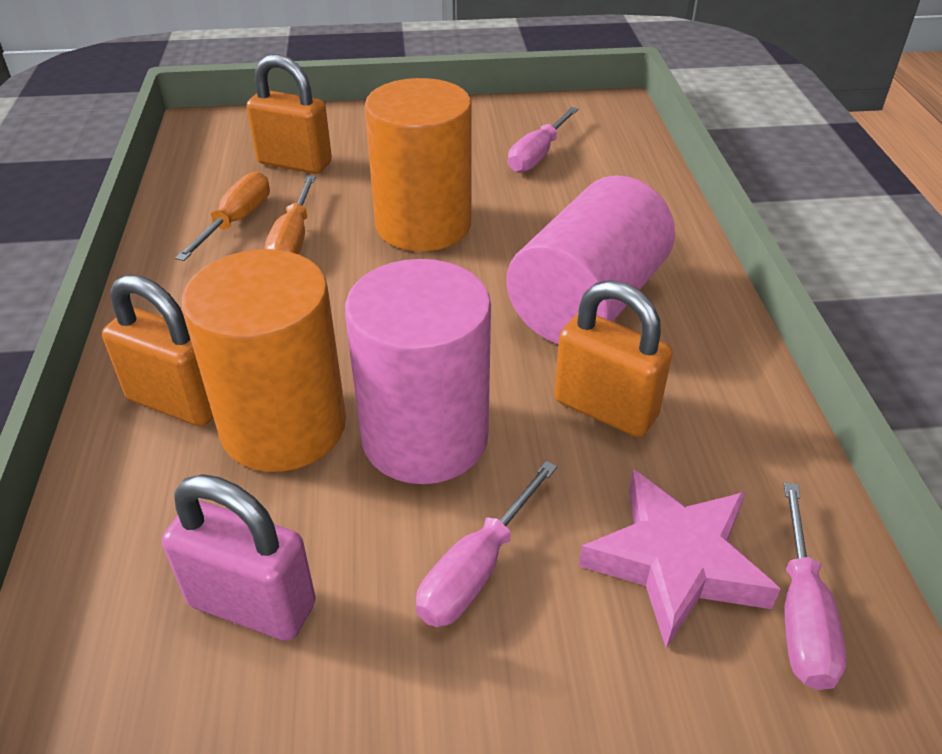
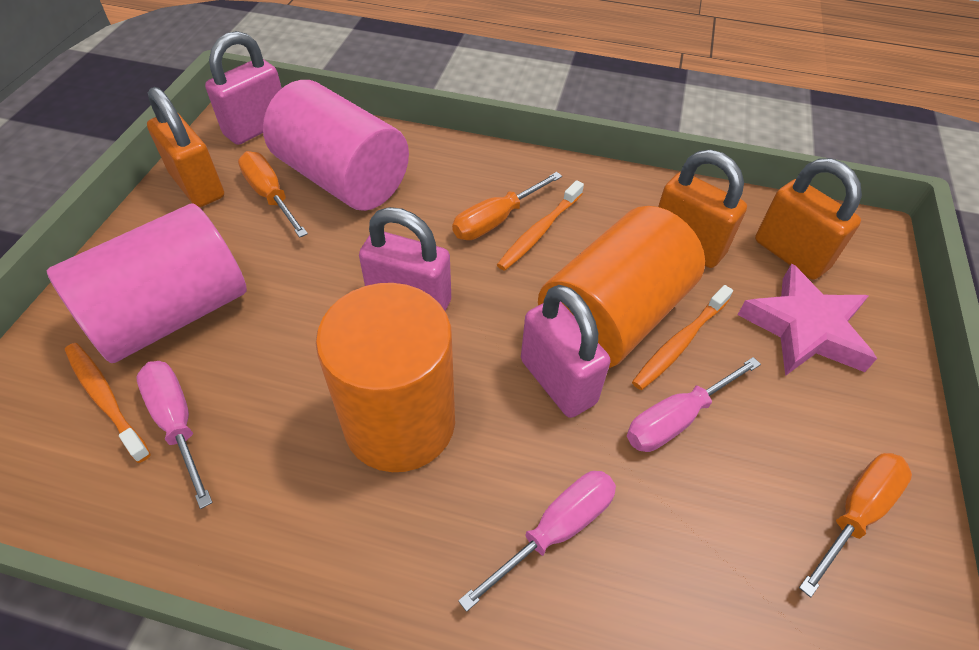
orange screwdriver: [175,171,270,261] [265,175,316,254] = 2 -> [238,151,308,238] [452,172,562,240] [799,453,912,598] = 3
orange toothbrush: none = 0 -> [65,343,151,463] [497,180,584,271] [632,285,733,390] = 3
pink padlock: [162,474,316,641] = 1 -> [205,31,282,145] [359,207,451,311] [521,285,610,418] = 3

